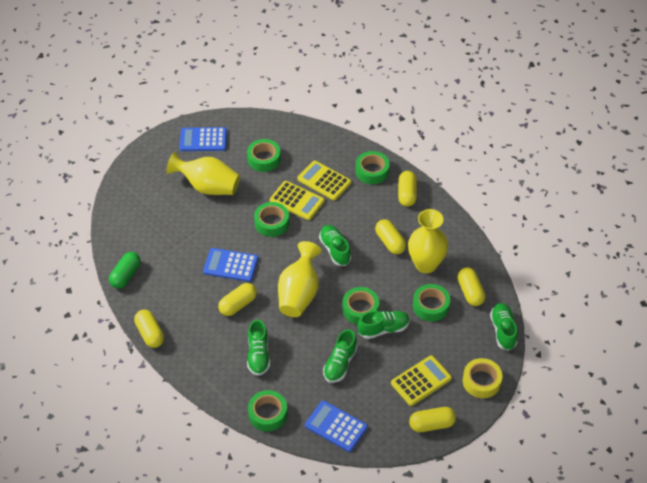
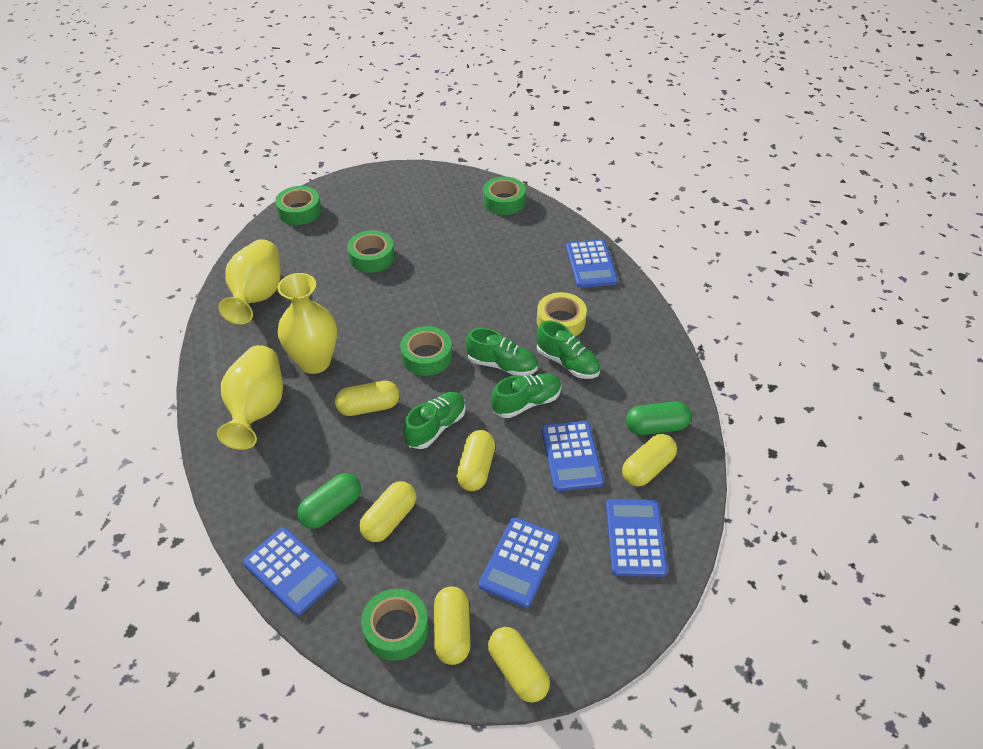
blue calculator: [179,127,227,151] [203,248,258,282] [305,400,368,452] = 3 -> [243,527,338,616] [479,517,560,608] [542,421,604,491] [566,239,618,288] [606,499,667,577] = 5
green capsule: [109,252,141,288] = 1 -> [297,473,361,529] [626,401,691,435] = 2
green shoe: [247,320,270,376] [319,225,351,266] [323,329,358,383] [357,311,410,339] [490,303,518,351] = 5 -> [403,392,466,449] [466,328,538,376] [491,373,562,418] [537,320,600,379] = 4
green tape: [247,139,281,172] [248,390,288,431] [254,202,289,237] [342,287,379,324] [356,151,390,184] [413,284,450,322] = 6 -> [275,186,321,225] [347,230,395,273] [361,589,429,661] [400,326,452,376] [483,177,526,215] = 5
yellow calculator: [270,181,325,220] [297,161,351,200] [391,355,452,406] = 3 -> none = 0

